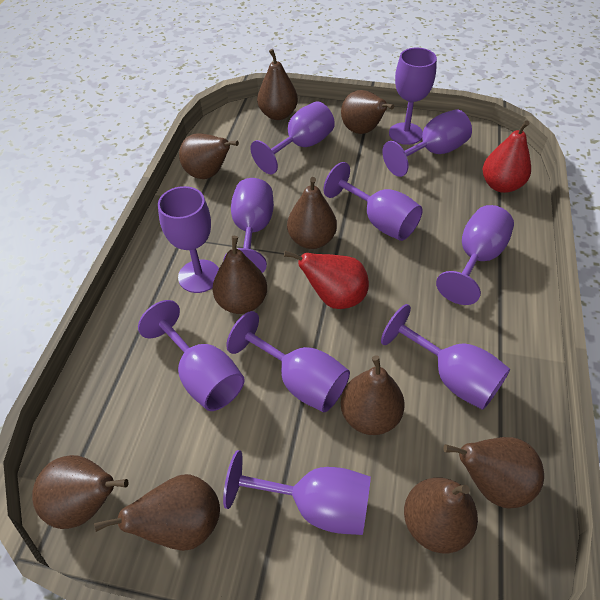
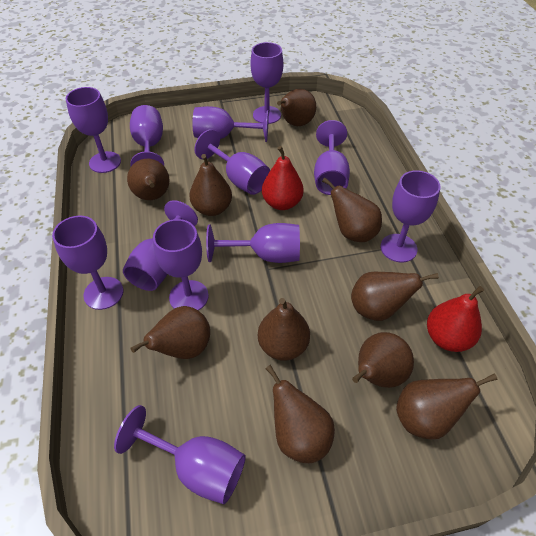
purple goblet: [138,300,245,411] [158,186,219,293] [223,178,274,273] [223,450,371,535] [226,311,350,412] [250,101,335,174] [324,162,423,241] [381,304,510,410] [382,109,472,177] [389,48,437,145] [436,205,514,305] = 11 -> [52,216,123,310] [66,87,121,173] [114,405,246,504] [123,200,198,291] [130,105,164,166] [153,219,209,311] [193,106,269,142] [194,129,270,195] [206,223,300,263] [251,42,283,124] [314,120,350,195] [381,170,440,263] = 12

